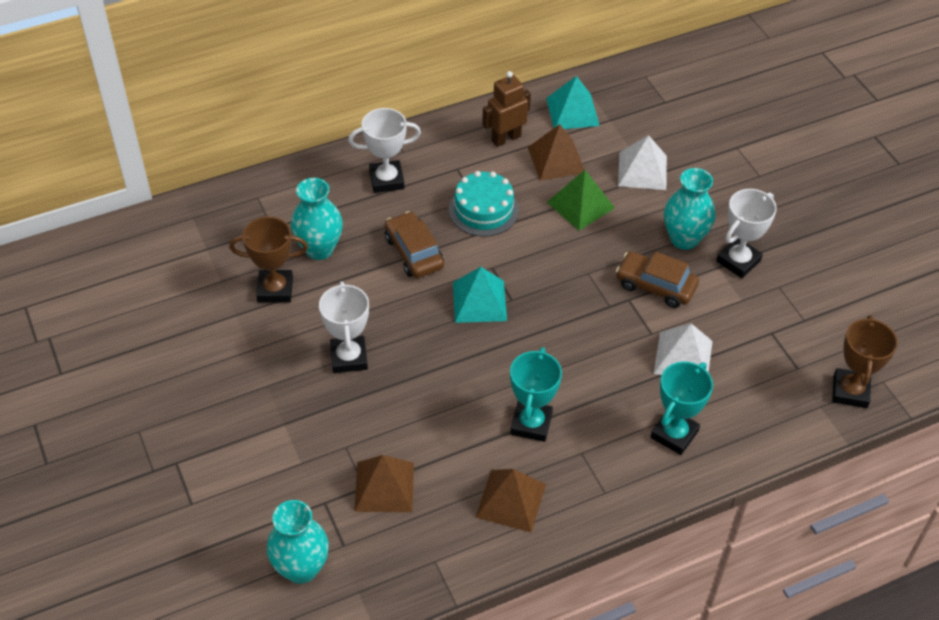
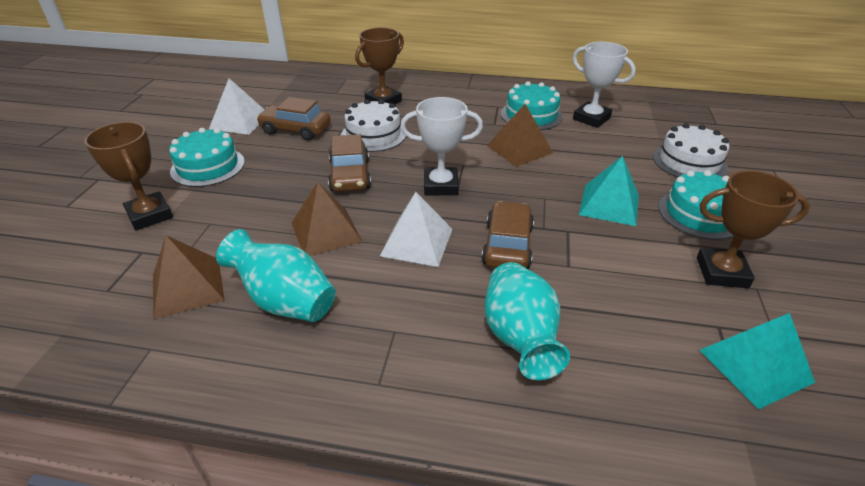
brown car: [385,211,444,278] [616,251,699,308] = 2 -> [257,97,331,140] [328,134,371,192] [481,201,534,269] = 3
brown robot: [482,71,531,147] = 1 -> none = 0
brown trophy: [229,217,308,302] [832,315,898,408] = 2 -> [84,122,173,230] [355,28,404,104] [697,171,810,288] = 3
green pyramid: [547,170,615,231] = 1 -> none = 0
turquoise cake: [449,171,519,237] = 1 -> [169,128,245,187] [501,81,563,130] [659,170,734,240] = 3
turquoise trophy: [510,347,562,442] [651,361,713,455] = 2 -> none = 0
turquoise vase: [267,500,329,584] [291,178,343,260] [664,168,715,250] = 3 -> [216,229,336,322] [485,262,570,380] = 2
white cake: none = 0 -> [341,99,406,152] [653,123,729,178] = 2
white trophy: [319,281,369,373] [348,108,421,193] [716,189,777,278] = 3 -> [400,97,483,195] [572,42,636,128] = 2

